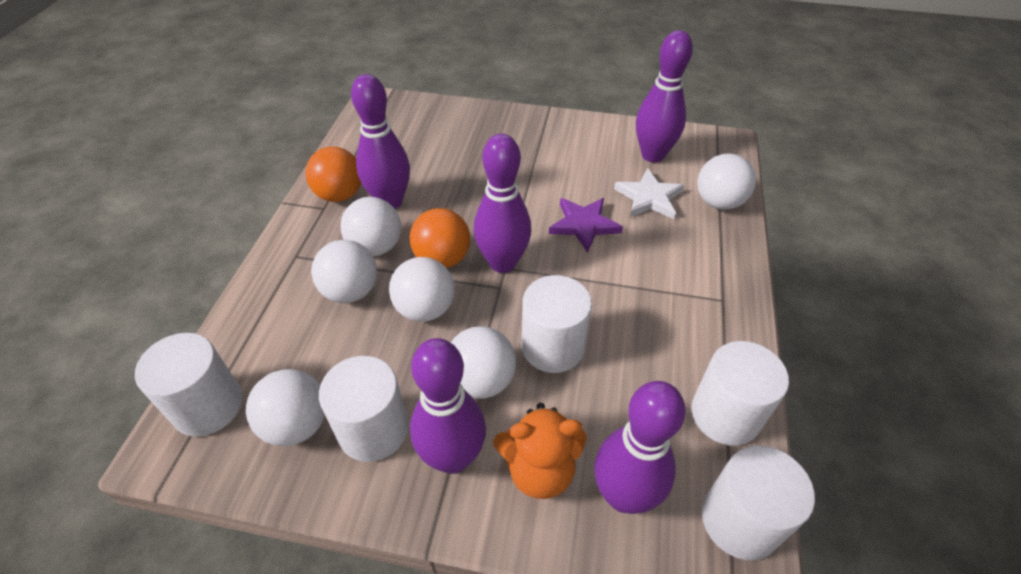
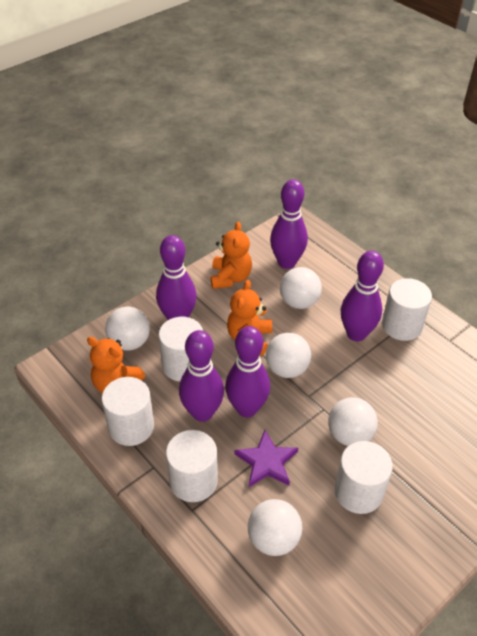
orange ball: [306,146,361,202] [410,208,470,268] = 2 -> none = 0
orange teddy bear: [493,403,587,499] = 1 -> [87,337,145,393] [211,221,252,289] [227,280,272,356] = 3
white ball: [246,369,325,446] [311,240,377,303] [340,197,401,256] [389,257,455,322] [451,326,516,399] [697,154,756,210] = 6 -> [105,307,150,351] [248,499,302,556] [266,333,311,378] [280,267,322,309] [328,397,378,446] = 5
white star: [614,168,685,219] = 1 -> none = 0

